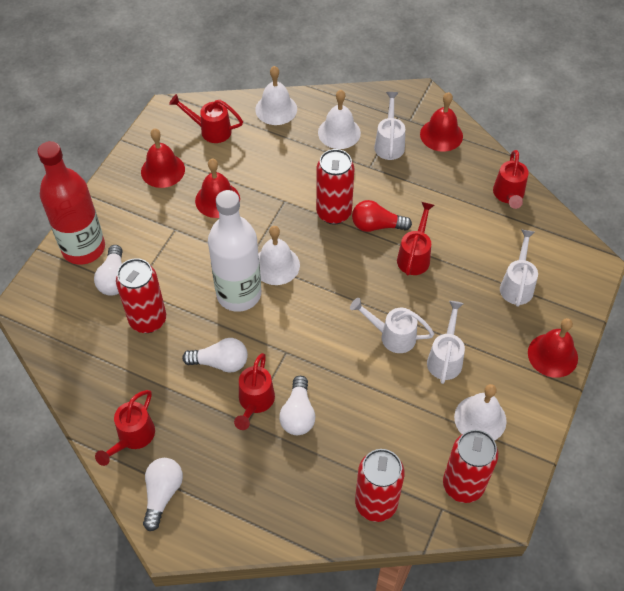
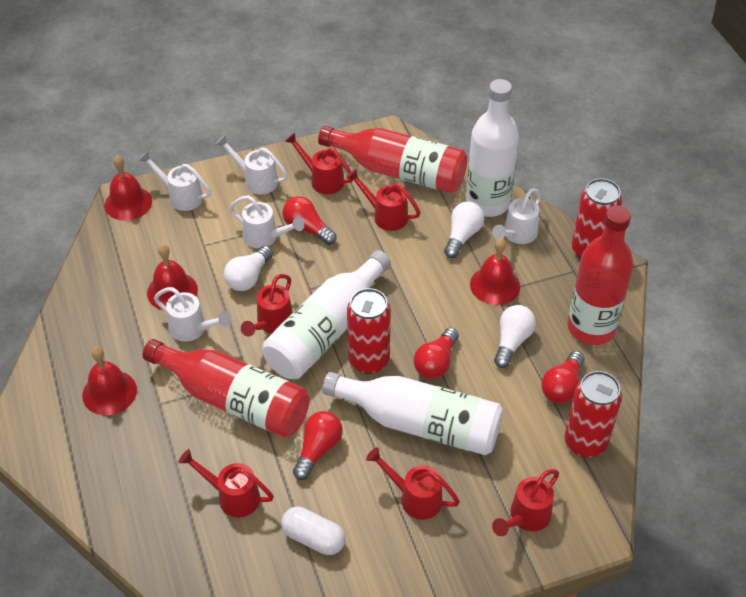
red bottle: [37,141,105,265] = 1 -> [142,339,310,438] [318,126,468,193] [568,205,634,345] = 3
red can: [116,258,166,333] [316,149,354,225] [355,449,405,522] [443,430,498,503] = 4 -> [347,288,391,374] [565,371,622,458] [572,178,622,259] = 3
red light bulb: [352,200,412,232] = 1 -> [282,196,337,245] [293,411,343,480] [414,328,459,379] [541,351,584,403] = 4
red watering can: [95,390,155,466] [169,94,243,143] [234,353,275,430] [397,202,434,275] [493,150,529,209] = 5 -> [178,449,274,517] [241,274,293,337] [285,133,353,194] [346,169,421,231] [366,447,460,520] [492,469,559,536] = 6
white bell: [255,66,297,125] [258,226,300,285] [318,90,361,149] [454,384,507,441] = 4 -> none = 0
white bottle: [208,190,261,312] = 1 -> [262,250,391,379] [322,372,503,455] [466,79,519,217] = 3
white capsule: none = 0 -> [281,507,345,555] = 1
white light bulb: [94,245,122,296] [143,458,183,531] [182,338,248,373] [279,376,316,435] = 4 -> [224,246,273,291] [444,202,484,258] [494,305,536,368] = 3
white watering can: [350,298,434,353] [374,92,405,160] [427,301,465,384] [500,229,538,307] = 4 -> [138,151,211,211] [154,287,231,342] [215,135,288,195] [229,195,304,248] [492,188,542,244] = 5

